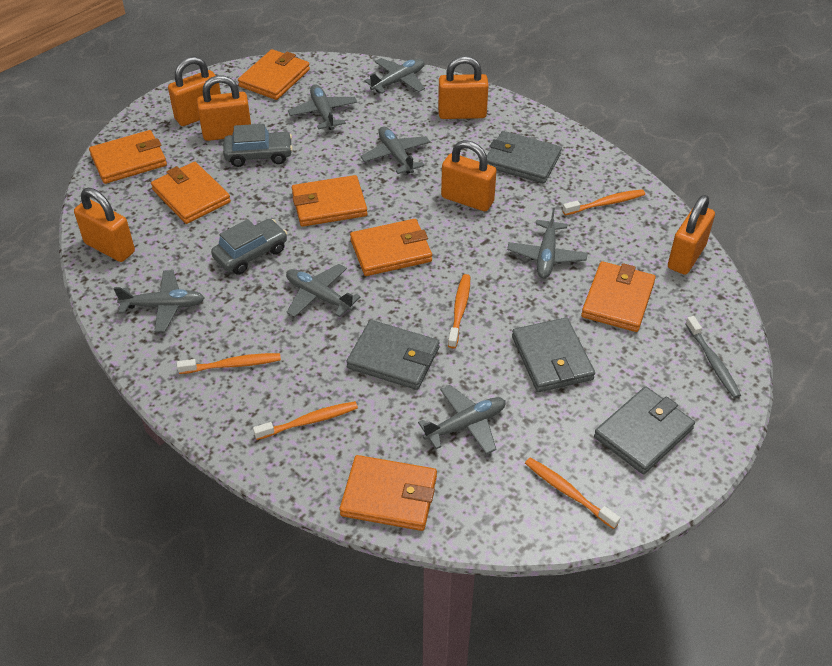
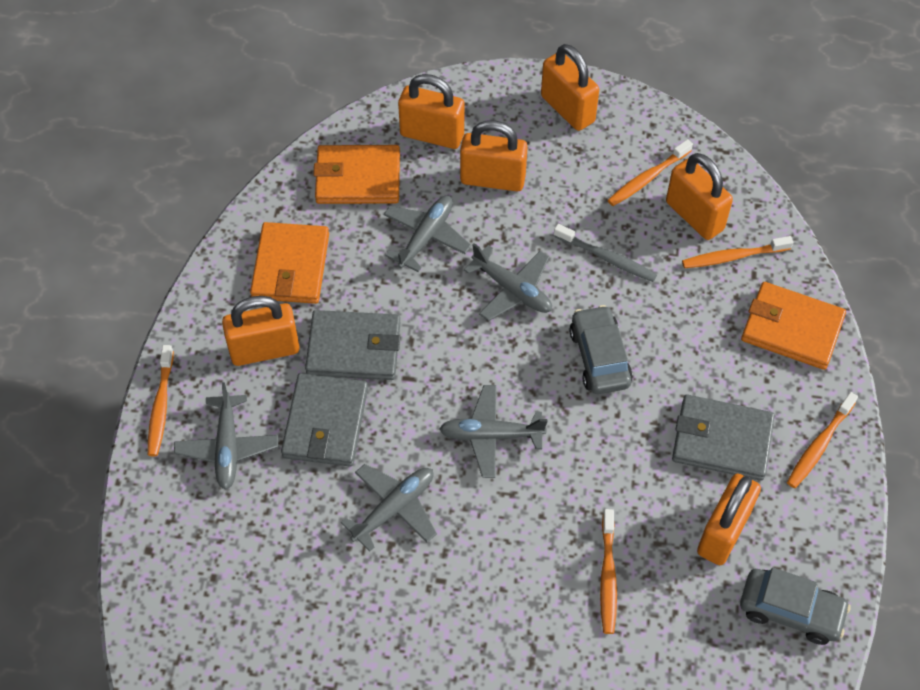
grey plane: [114,270,204,332] [286,264,360,317] [288,85,357,130] [360,126,430,174] [364,58,425,94] [418,385,506,455] [507,208,588,278] = 7 -> [174,382,278,490] [341,464,437,552] [384,196,471,272] [439,385,548,478] [464,243,552,321] = 5
grey wallet: [346,320,439,390] [487,131,562,184] [512,317,595,392] [594,386,695,474] = 4 -> [281,373,368,467] [305,310,401,380] [672,395,775,480] = 3
orange wallet: [89,130,167,184] [151,162,231,224] [238,49,310,100] [292,175,368,227] [339,455,437,531] [350,219,432,276] [581,261,656,332] = 7 -> [250,222,329,304] [313,145,400,204] [741,282,846,370] = 3

